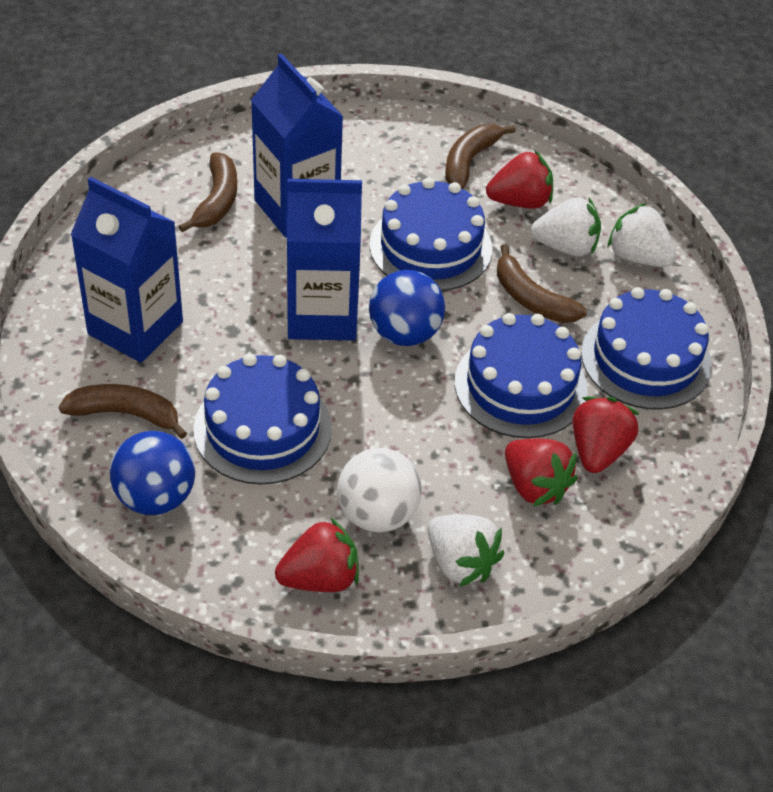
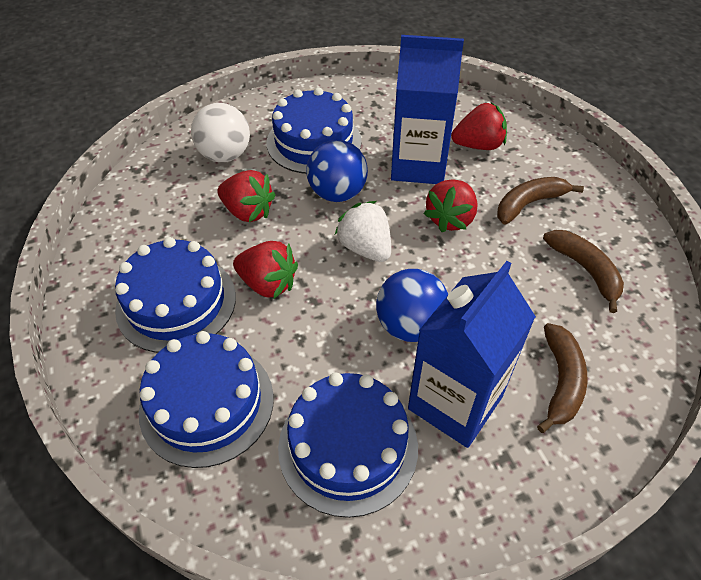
blue carton: [70,177,183,363] [251,53,343,237] [287,179,362,340] = 3 -> [391,35,464,184] [408,261,536,448] = 2
brown banana: [59,384,187,439] [178,153,237,232] [445,124,516,189] [497,244,587,323] = 4 -> [497,177,584,224] [537,323,587,433] [543,230,624,313] = 3
white strawberry: [428,514,504,587] [531,197,601,257] [608,203,676,267] = 3 -> [335,201,391,262] = 1

